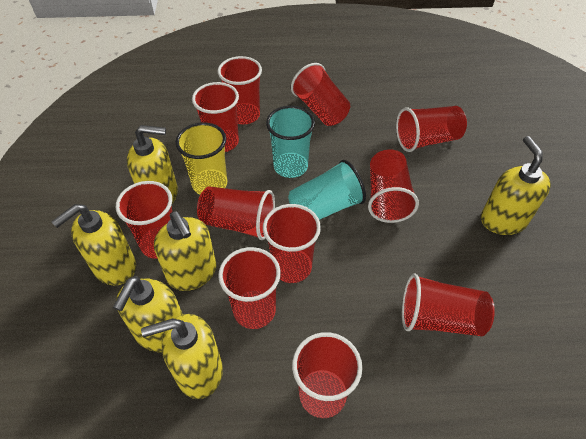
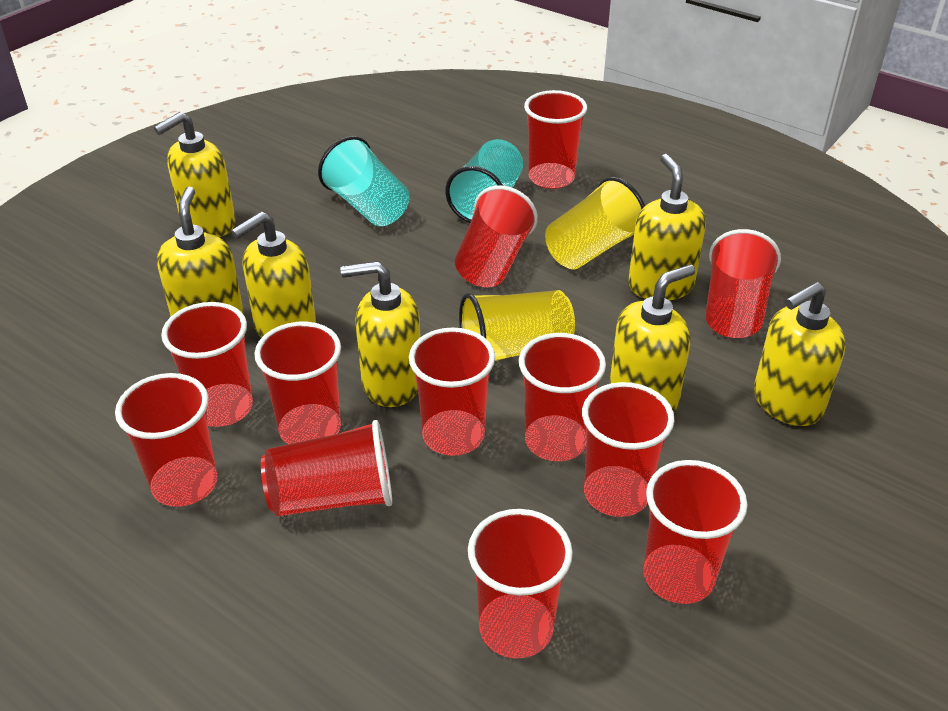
red cup: [116,181,172,259] [192,82,239,152] [197,186,275,240] [218,56,262,124] [218,247,281,329] [263,204,321,283] [291,63,350,126] [292,332,362,418] [368,149,419,223] [396,106,467,152] [402,274,495,336] = 11 -> [115,373,217,507] [161,302,253,427] [254,322,341,444] [261,420,392,516] [409,327,495,456] [455,186,538,287] [468,509,573,658] [519,333,606,461] [524,90,587,189] [582,382,675,517] [644,460,747,604] [705,229,781,338] = 12
yellow cup: [175,123,227,194] = 1 -> [459,290,575,361] [545,177,645,269] = 2
yellow soap dispenser: [51,204,136,285] [113,276,183,352] [127,125,178,204] [141,314,223,399] [154,211,216,291] [481,136,551,235] = 6 -> [154,112,236,237] [157,187,244,316] [231,212,316,338] [341,261,420,407] [609,264,695,413] [628,154,706,300] [754,282,846,426] = 7

